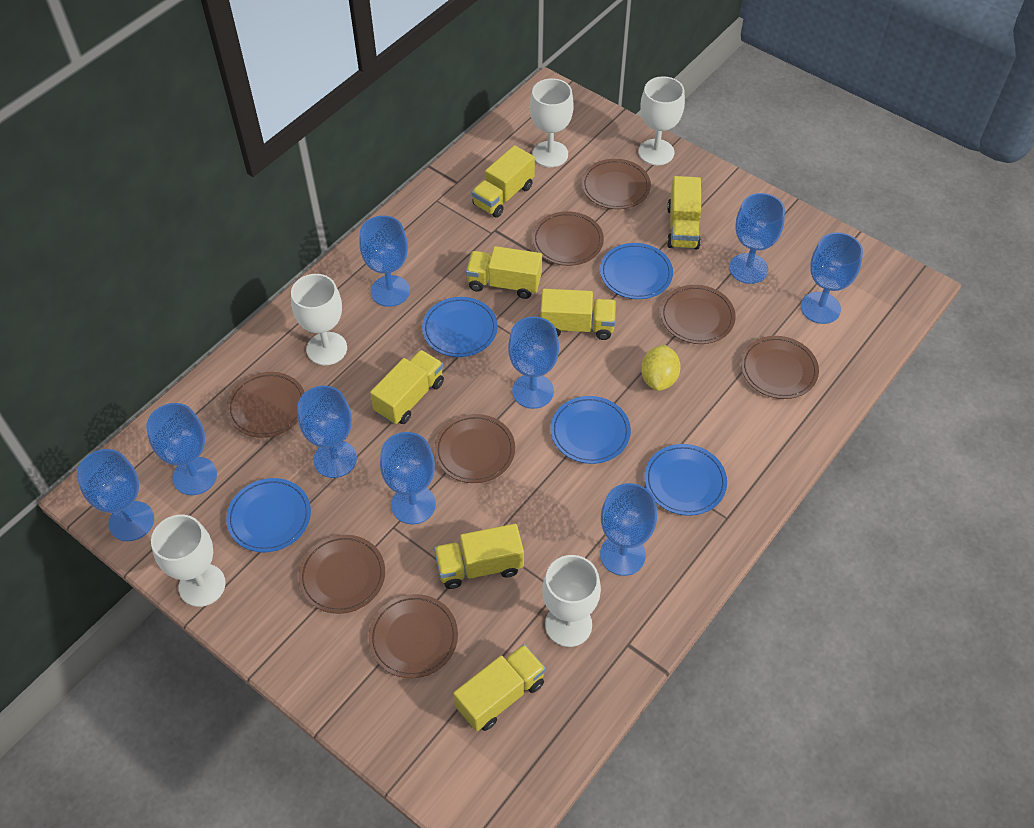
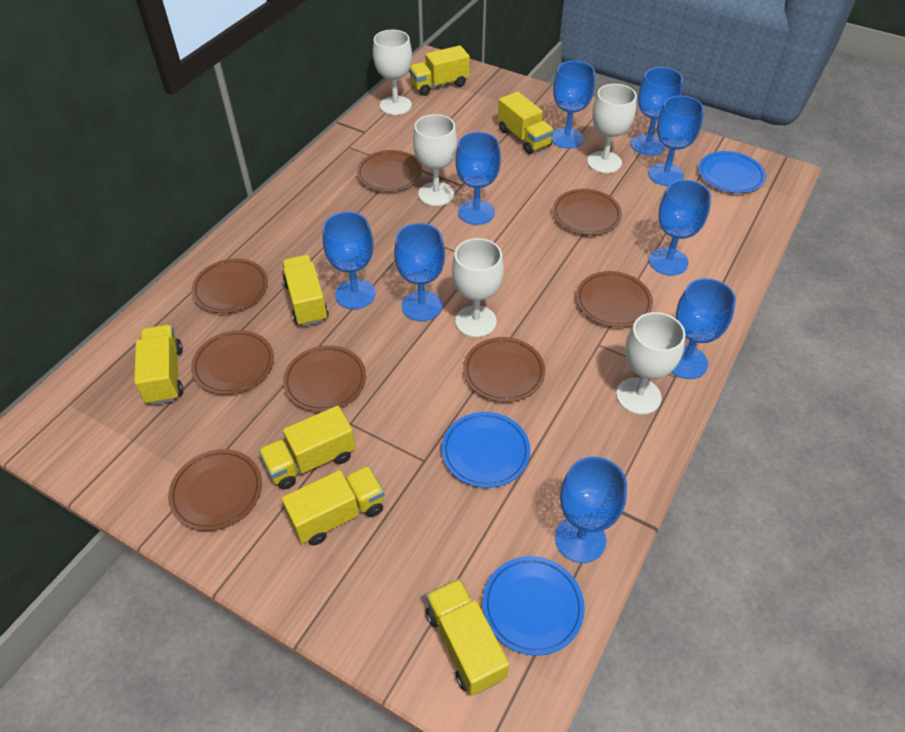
blue plate: [226,478,311,552] [422,297,498,357] [551,396,631,464] [600,243,673,299] [645,444,727,516] = 5 -> [442,412,530,488] [483,556,585,656] [698,151,766,193] = 3
yellow lemon: [641,345,681,391] = 1 -> none = 0

